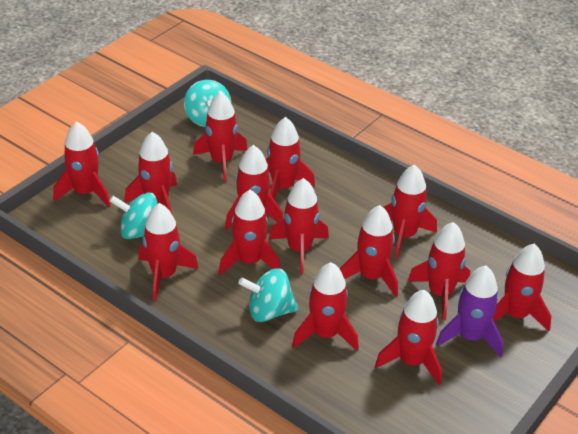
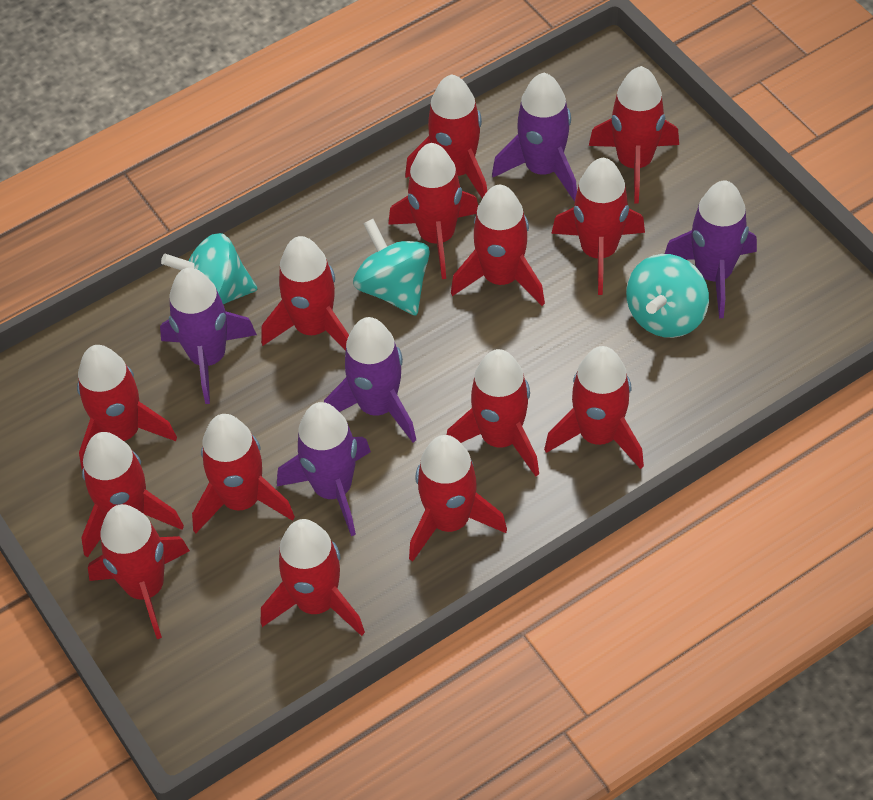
purple rocket: [436,266,503,357] = 1 -> [160,268,257,404] [277,402,371,536] [324,317,416,442] [492,73,577,201] [665,180,757,318] = 5

